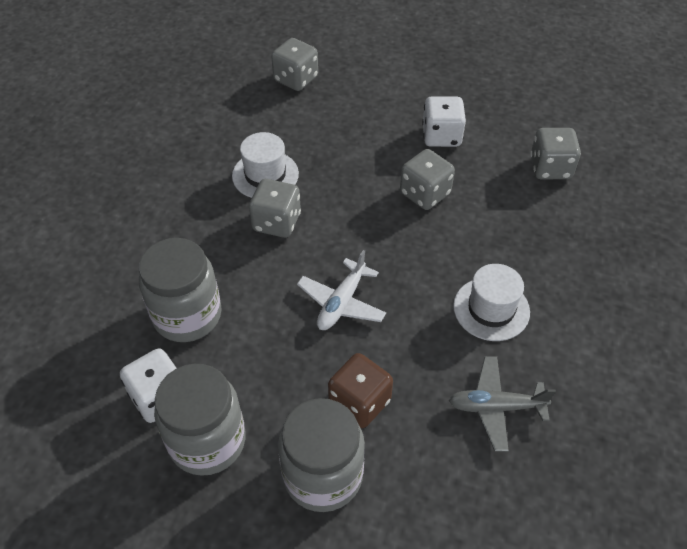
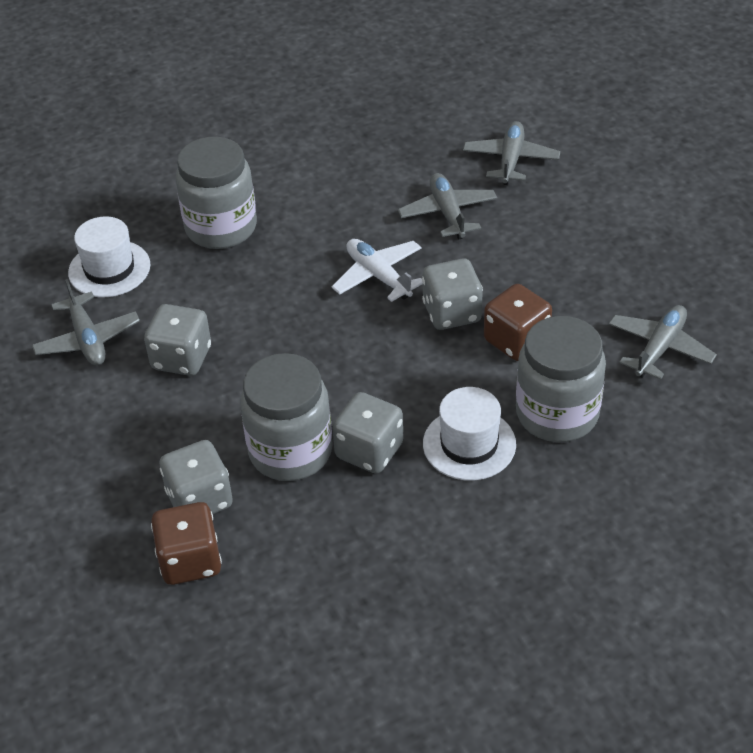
brown dice: [328,353,393,428] = 1 -> [151,502,222,585] [484,284,552,361] = 2
grey plane: [449,356,556,452] = 1 -> [32,279,140,366] [398,173,497,239] [463,121,560,185] [609,305,717,380] = 4
white dice: [120,348,177,423] [422,97,466,147] = 2 -> none = 0

